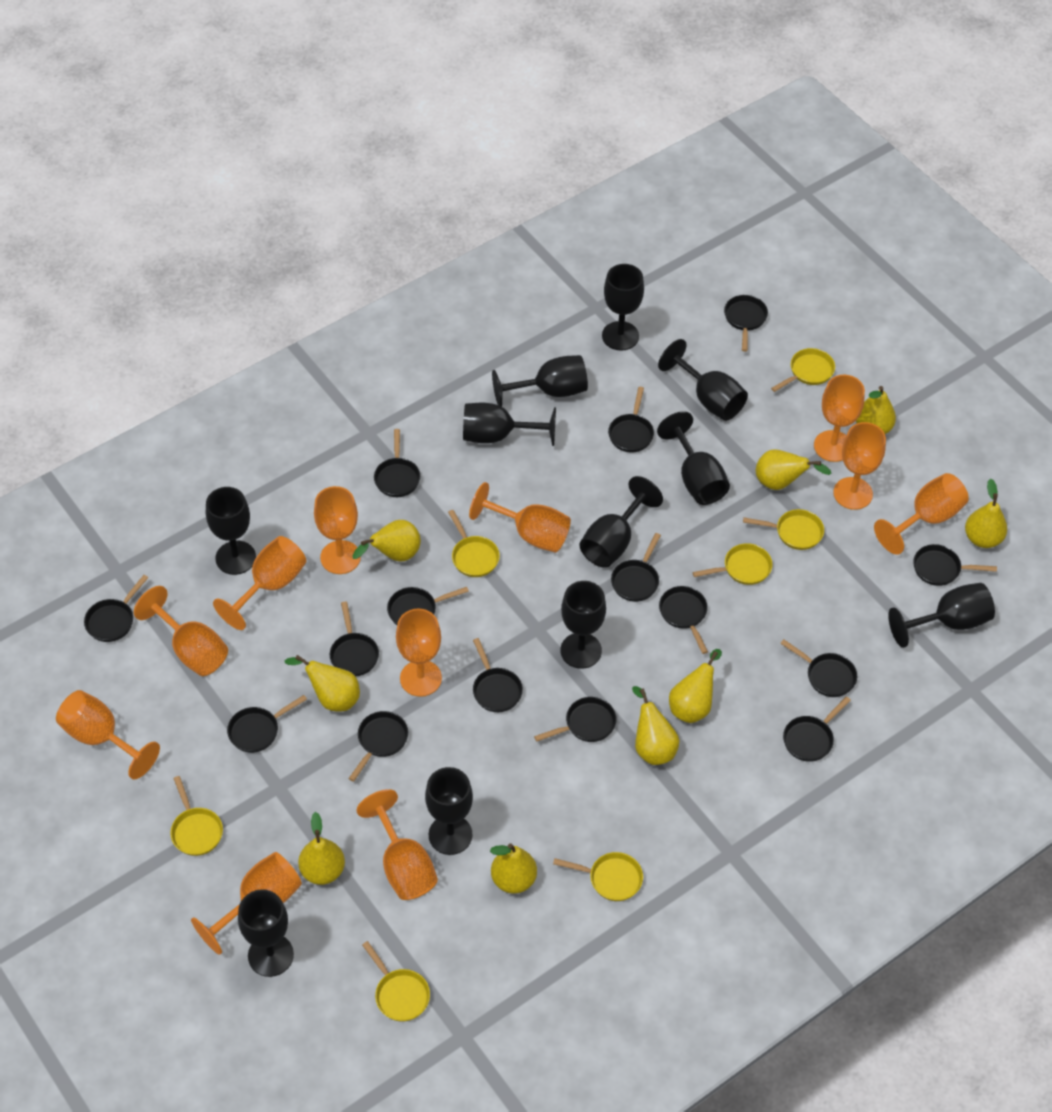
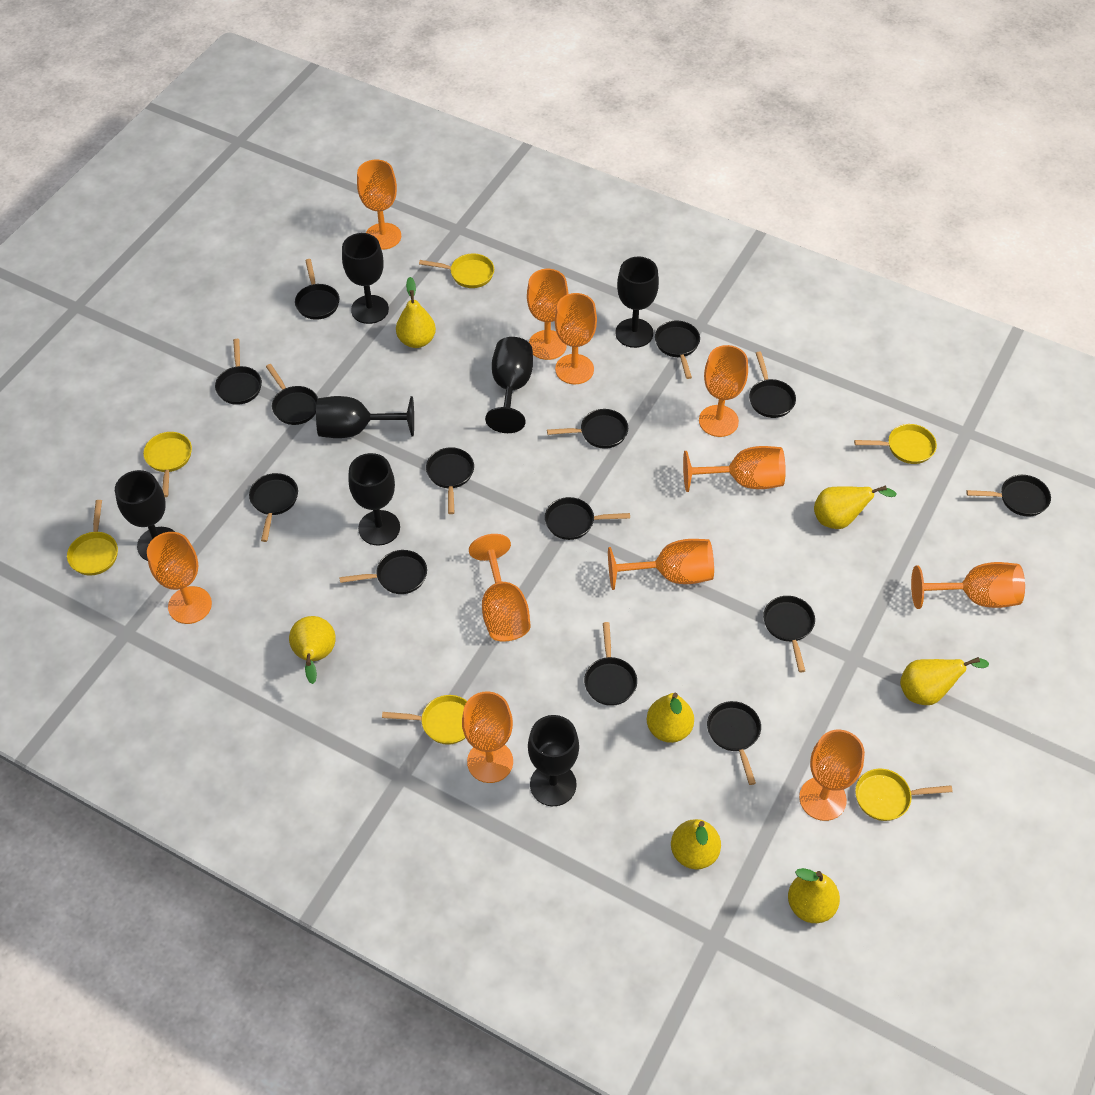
black goblet: [206,487,256,575] [238,889,294,977] [425,767,473,855] [463,403,556,446] [492,355,588,407] [560,581,606,668] [579,476,663,568] [602,264,644,351] [657,411,730,505] [658,339,748,421] [888,583,995,648] = 11 -> [115,470,175,561] [316,396,414,438] [342,233,389,324] [348,453,400,545] [485,337,533,433] [528,715,579,806] [615,257,659,348] = 7
black pan: [84,575,148,642] [227,695,307,753] [330,602,379,676] [348,711,408,782] [374,429,420,497] [387,587,469,625] [473,638,523,712] [534,697,617,742] [608,387,654,452] [611,533,661,602] [659,586,708,654] [724,295,768,352] [780,639,857,697] [783,696,851,762] [913,544,997,586] = 15 -> [215,339,262,405] [249,473,298,542] [266,364,318,425] [295,259,339,320] [339,550,427,594] [426,447,474,514] [545,497,630,540] [547,409,628,449] [584,622,637,706] [655,320,700,379] [707,701,761,785] [749,351,796,418] [763,596,815,672] [966,475,1051,517] = 14
yellow pan: [170,776,223,856] [362,941,430,1022] [448,510,500,577] [553,852,643,901] [692,543,773,585] [743,509,824,550] [771,348,835,392] = 7 -> [67,500,118,576] [143,432,192,497] [382,695,467,745] [419,253,494,288] [854,424,937,464] [855,769,953,821] = 6
yellow pear: [284,655,360,712] [298,812,345,885] [352,520,421,561] [490,843,537,894] [632,686,679,765] [669,649,722,723] [756,449,831,490] [856,386,896,434] [965,478,1007,548] = 9 -> [289,616,336,684] [396,277,436,348] [647,693,694,743] [671,819,721,870] [788,868,840,923] [814,485,897,529] [900,657,989,705] = 7

